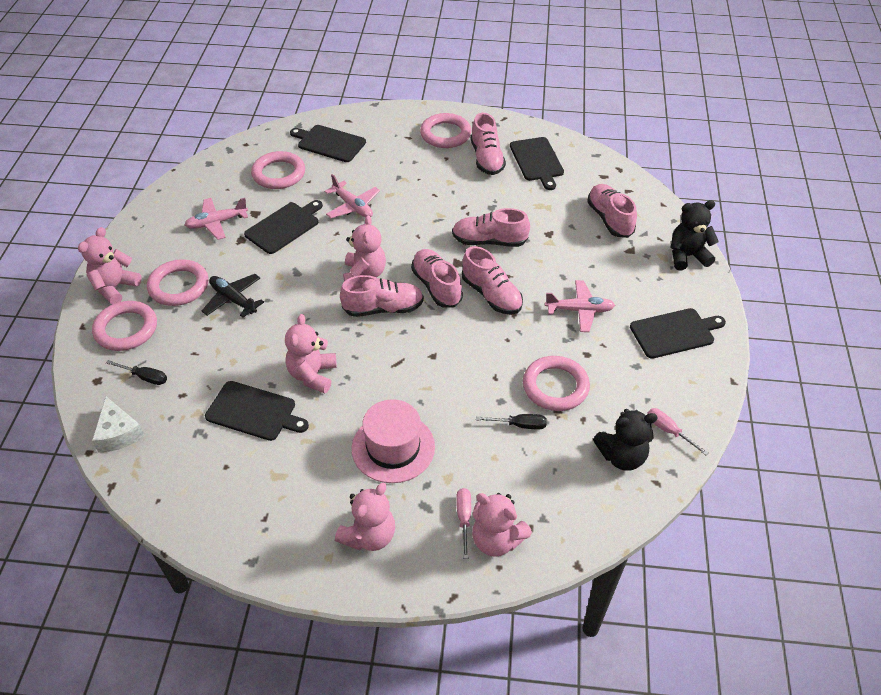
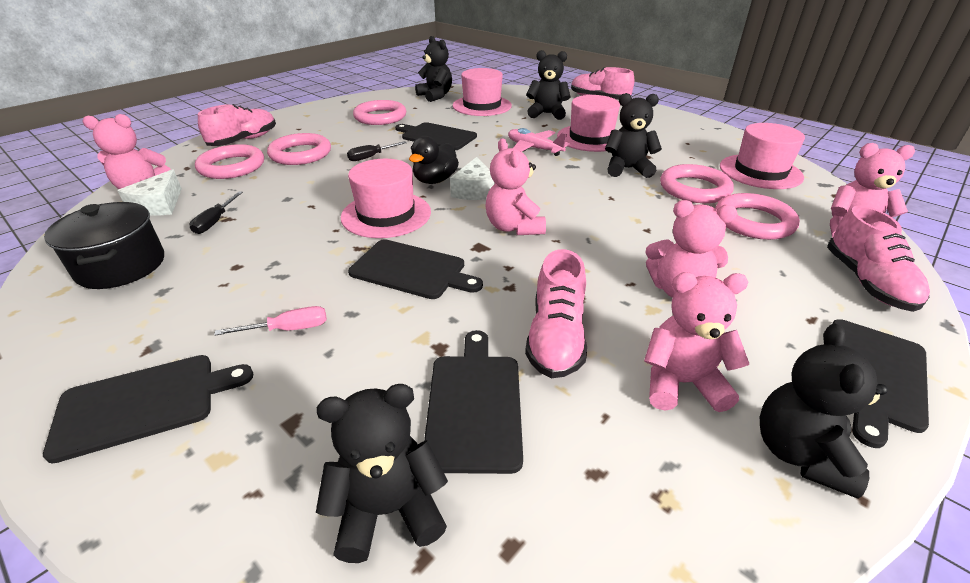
black duck: none = 0 -> [409,136,459,184] = 1
black plane: [202,274,264,317] = 1 -> none = 0
black pot: none = 0 -> [44,202,164,289] = 1
black teddy bear: [593,409,658,471] [670,200,719,270] = 2 -> [316,384,448,563] [415,36,452,102] [526,50,570,120] [605,93,662,178] [760,323,888,499] = 5
pink hat: [351,399,435,483] = 1 -> [341,159,431,238] [453,68,512,116] [557,95,620,152] [720,123,805,189] = 4
pink plane: [184,198,248,240] [325,174,380,218] [545,280,615,332] = 3 -> [508,128,570,156] = 1
pink screwdriver: [456,488,471,559] [647,408,709,455] = 2 -> [214,306,327,335] = 1
pink shoe: [340,275,424,317] [411,249,463,307] [452,208,530,247] [462,246,523,315] [471,113,506,175] [587,184,637,238] = 6 -> [198,104,276,146] [525,249,587,378] [571,67,634,100] [827,205,930,312] = 4
white cheese: [92,397,145,452] = 1 -> [117,169,182,216] [450,157,495,200] = 2

